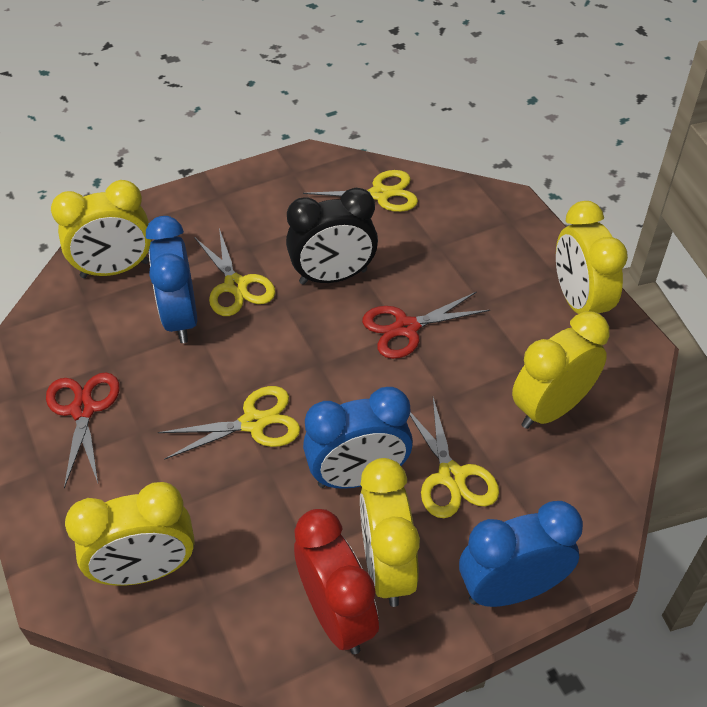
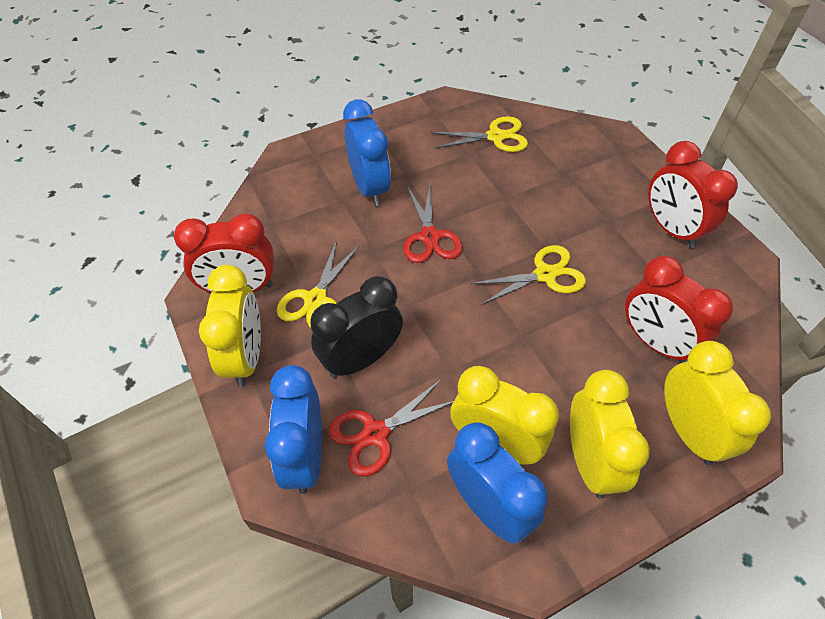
red clock: [294,509,379,654] = 1 -> [174,213,274,294] [625,256,733,363] [648,141,738,249] = 3
yellow clock: [51,180,152,278] [65,482,195,586] [360,458,420,607] [512,311,610,429] [556,201,628,314] = 5 -> [199,265,261,387] [450,366,559,465] [570,370,650,499] [664,341,771,465] = 4
yellow scissors: [158,386,300,460] [194,228,275,316] [303,170,418,212] [410,398,499,518] = 4 -> [277,240,360,328] [431,116,528,152] [471,245,586,305] = 3

